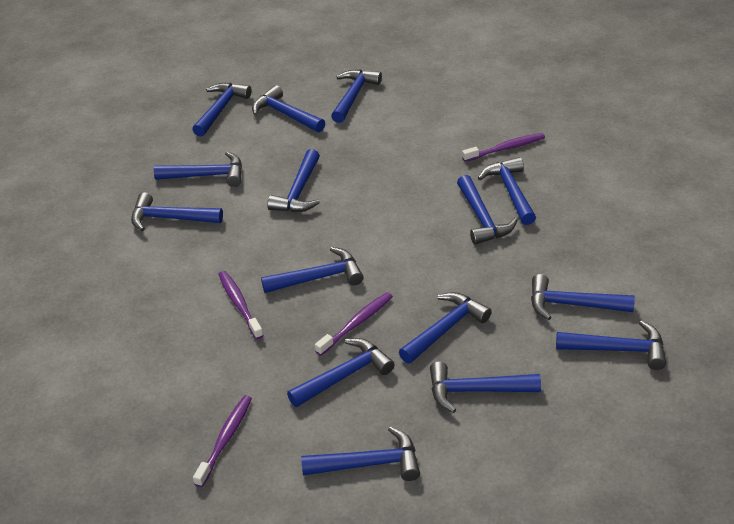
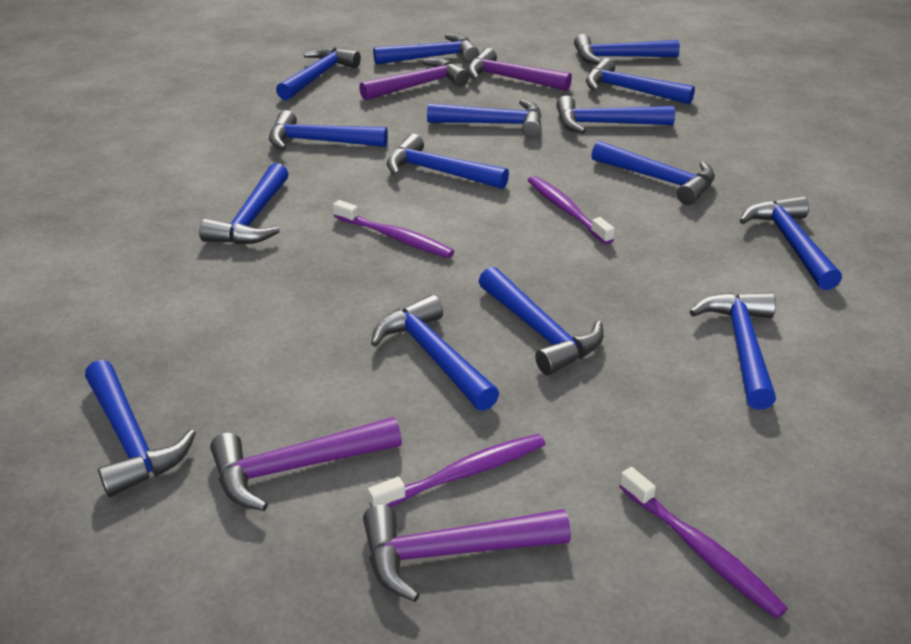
purple hammer: none = 0 -> [210,417,402,511] [359,58,469,101] [363,505,571,602] [467,48,572,91] = 4

